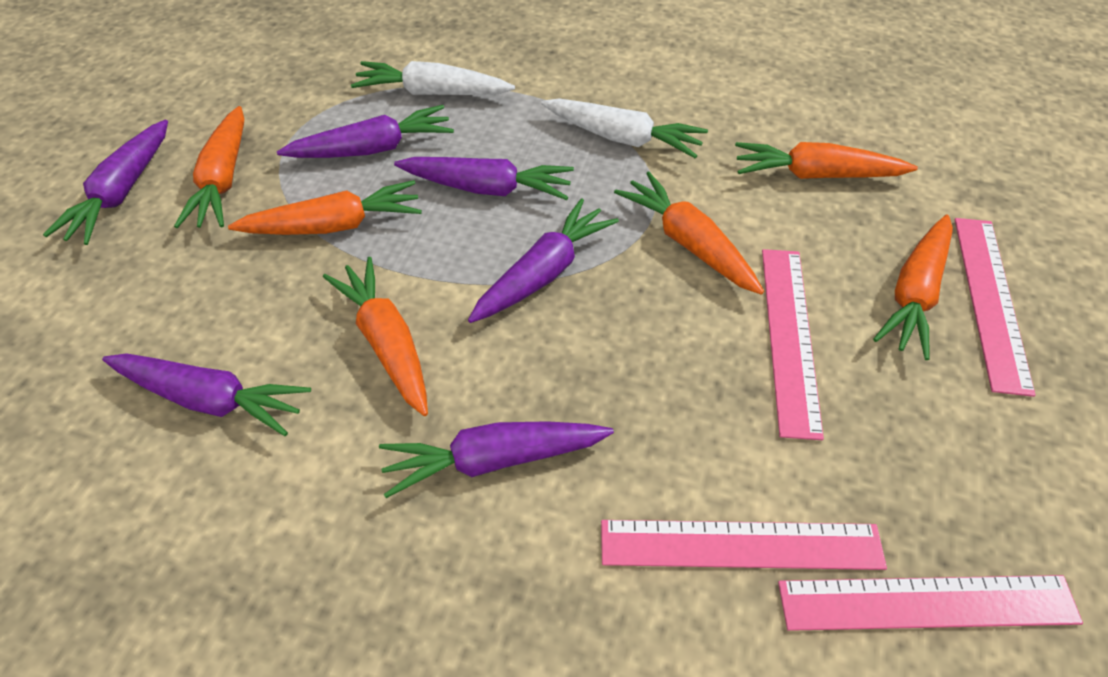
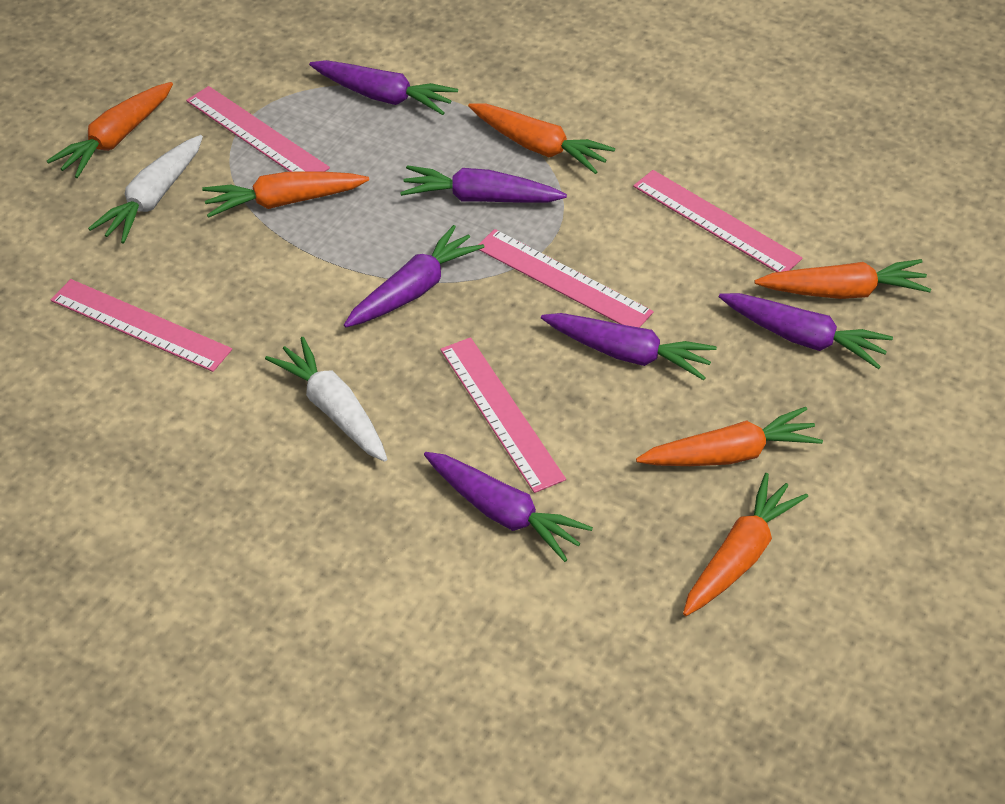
pink ruler: [601,520,887,570] [762,249,824,440] [778,575,1083,631] [954,218,1036,397] = 4 -> [51,279,232,372] [186,86,330,172] [440,337,566,493] [478,229,654,328] [633,170,803,272] = 5

